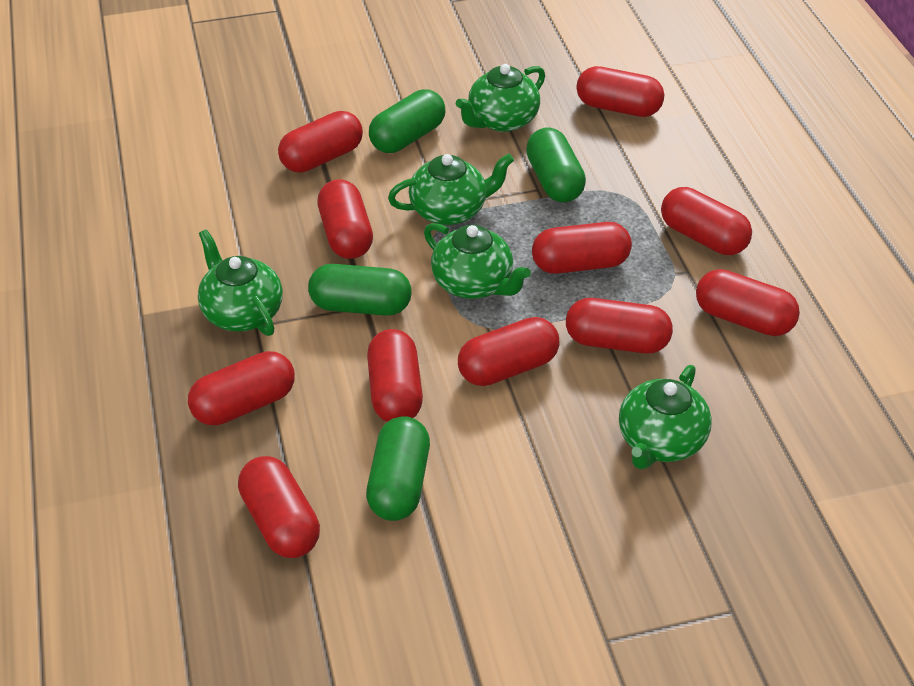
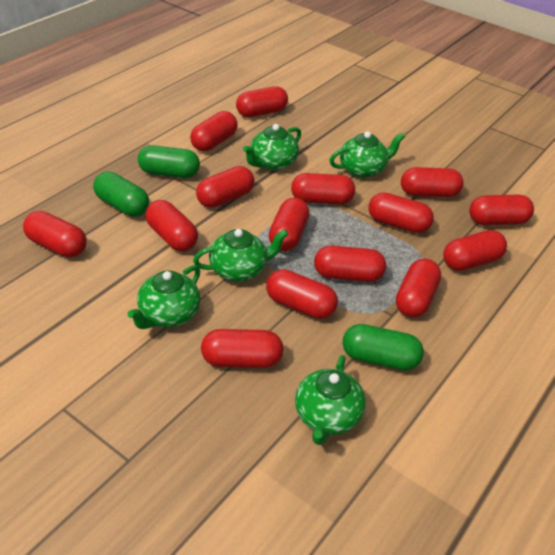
green capsule: [308,264,412,316] [366,416,430,521] [369,89,445,153] [526,127,586,202] = 4 -> [93,172,149,217] [138,145,200,178] [343,324,424,370] = 3
red capsule: [188,351,295,425] [238,456,320,558] [278,111,363,173] [317,179,373,259] [367,329,423,422] [458,317,560,386] [532,222,632,274] [566,298,673,353] [576,66,664,117] [661,187,752,255] [696,269,800,336] = 11 -> [23,211,87,258] [145,200,198,251] [190,111,238,151] [196,166,254,208] [201,329,284,368] [236,86,288,117] [266,269,338,319] [269,198,309,251] [291,173,355,204] [314,246,386,282] [368,192,434,233] [396,259,441,317] [401,167,464,197] [443,230,507,271] [469,194,534,225] = 15

